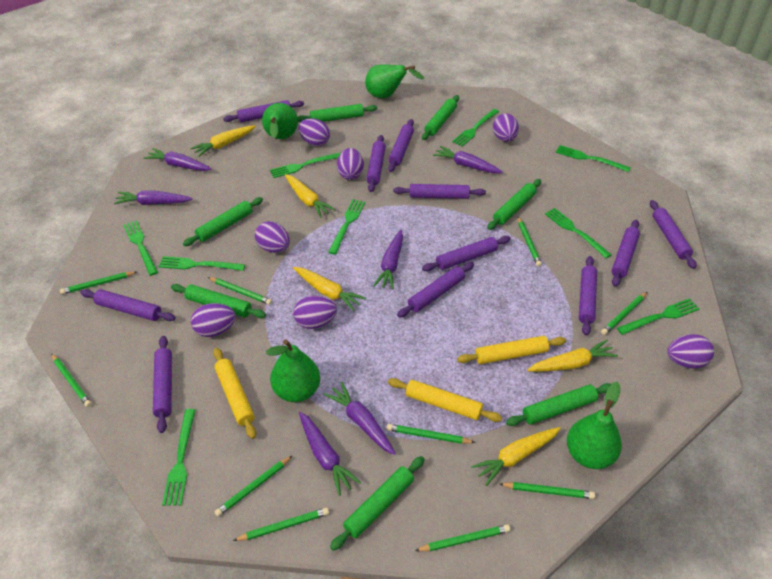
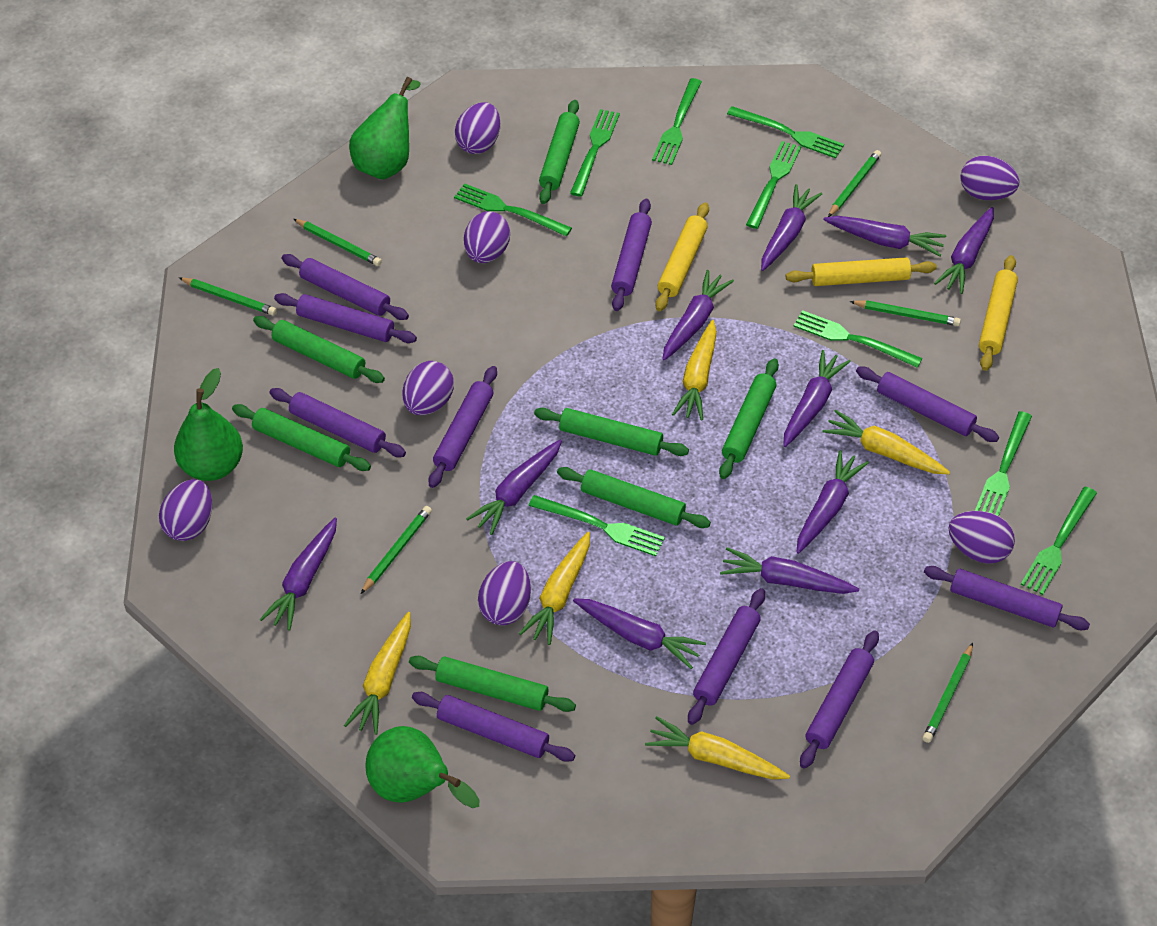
green pear: [262,103,298,139] [266,339,320,402] [365,65,424,99] [567,382,622,469] = 4 -> [174,368,243,481] [349,77,421,180] [365,726,480,808] = 3
green pencil: [51,353,92,407] [60,272,137,294] [208,277,272,305] [214,456,292,517] [233,507,329,541] [387,424,476,444] [415,524,510,551] [500,482,595,499] [518,217,542,267] [601,292,647,335] = 10 -> [179,278,277,315] [294,219,382,266] [361,506,432,594] [828,150,881,217] [850,300,961,326] [923,643,973,743] = 6
purple carrot: [114,190,193,205] [144,148,212,171] [299,412,361,496] [323,382,396,455] [373,230,403,290] [433,146,503,173] = 6 -> [259,518,337,631] [466,440,562,535] [573,598,706,669] [663,270,734,361] [720,547,859,594] [761,184,822,271] [783,350,851,447] [797,450,869,554] [823,216,946,256] [934,207,994,294] = 10
purple rolling pin: [80,289,176,321] [153,336,172,433] [223,100,304,122] [366,135,386,192] [388,119,414,172] [393,184,486,199] [397,262,474,317] [422,236,511,272] [579,256,597,336] [612,220,640,287] [650,200,696,269] = 11 -> [269,388,406,457] [274,293,417,343] [282,254,409,320] [412,692,575,762] [428,366,497,488] [611,199,652,311] [688,588,765,725] [800,631,879,769] [856,367,999,442] [924,566,1090,630] = 10

